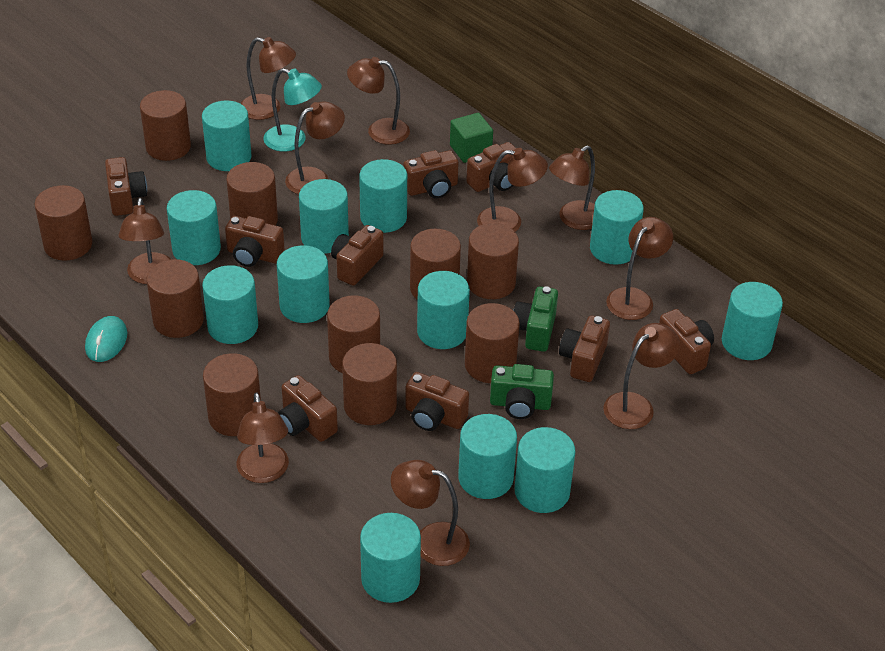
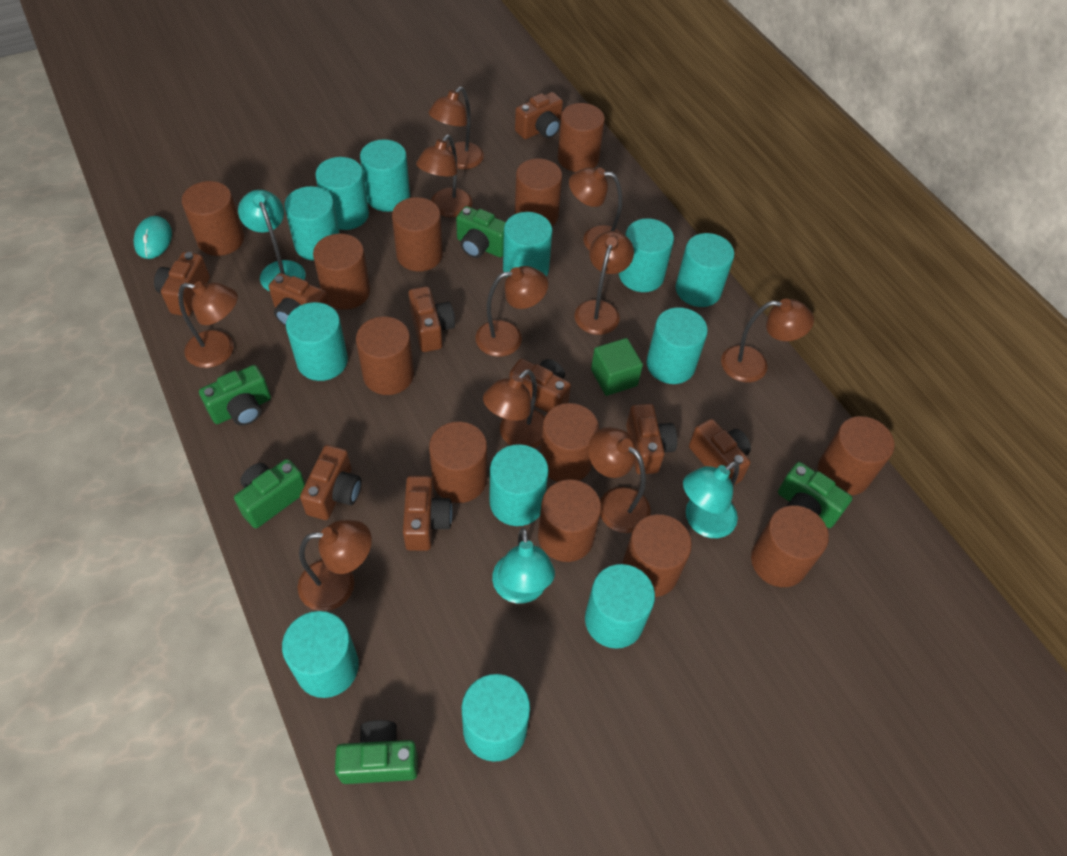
brown cylinder: [35,185,92,261] [140,90,191,161] [147,259,204,338] [203,353,261,436] [226,162,278,225] [327,295,380,373] [342,343,397,425] [410,229,461,300] [465,303,520,383] [467,223,519,299] = 10 -> [182,181,244,256] [313,234,370,310] [356,316,414,395] [392,197,443,272] [429,421,487,503] [515,158,562,226] [538,479,601,562] [540,403,599,482] [558,103,605,172] [622,514,692,597] [751,505,829,587] [818,416,895,495] = 12
green camera: [490,364,554,419] [513,286,558,352] = 2 -> [199,365,271,425] [234,459,305,528] [335,720,418,784] [456,206,506,258] [778,462,852,528] = 5
turquoise lamp: [263,68,322,152] = 1 -> [238,190,306,292] [492,528,555,604] [683,461,739,538] = 3

